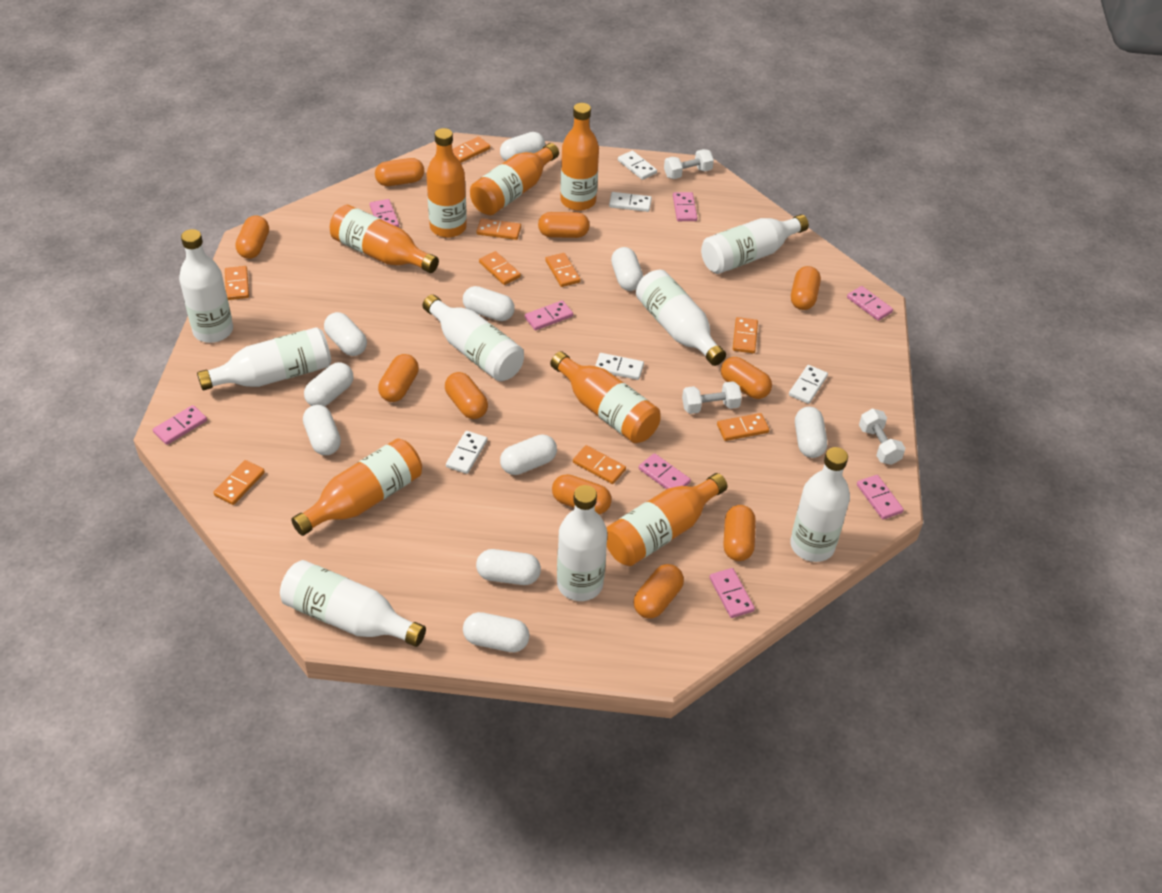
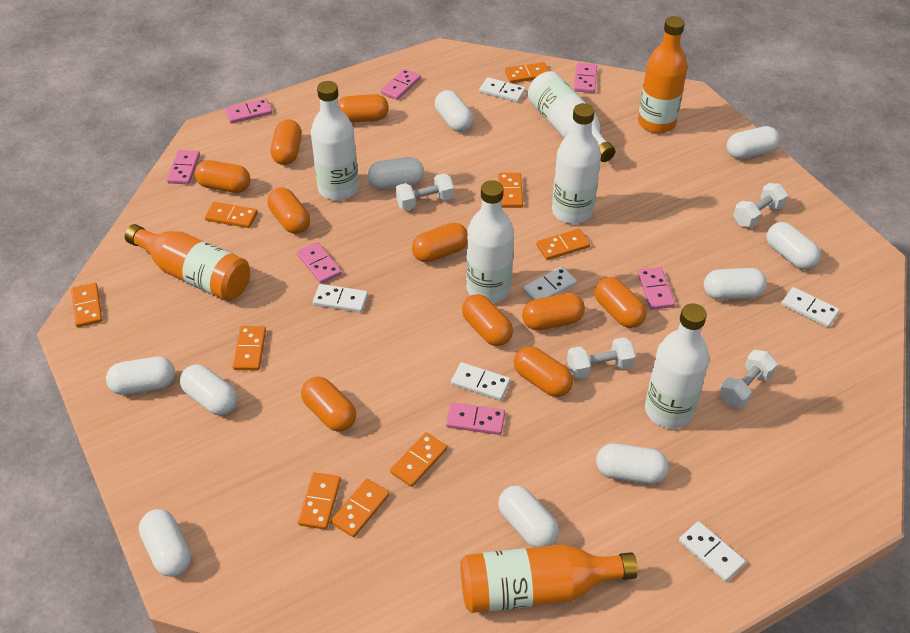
orange bottle: [291,438,422,536] [330,205,439,273] [426,128,467,238] [470,143,559,215] [550,351,661,443] [560,103,599,211] [606,473,728,566] = 7 -> [125,224,250,301] [460,545,638,613] [638,16,687,133] = 3
pink domino: [153,405,207,445] [370,199,399,227] [525,300,573,330] [639,453,691,489] [673,192,697,221] [709,568,755,618] [847,286,893,321] [857,475,904,520] = 8 -> [167,150,200,184] [225,98,272,124] [297,242,342,284] [381,69,421,100] [446,402,505,435] [574,63,597,93] [637,267,675,310] = 7
white bottle: [179,229,233,343] [197,327,331,390] [280,560,426,647] [422,294,524,381] [557,485,607,601] [636,270,726,366] [701,214,809,274] [790,447,850,562] = 8 -> [311,81,359,201] [466,180,514,303] [527,71,615,162] [552,103,601,224] [645,303,709,429] = 5
white domino: [446,431,487,474] [595,353,644,380] [609,192,652,212] [618,151,657,180] [789,365,828,404] = 5 -> [313,284,368,313] [451,362,511,401] [479,77,526,102] [523,266,577,300] [679,521,745,582] [781,287,840,328] = 6
white dumbbell: [664,149,714,179] [682,381,742,414] [859,409,905,465] = 3 -> [395,174,454,211] [567,337,636,379] [719,350,777,408] [733,183,788,228] = 4

